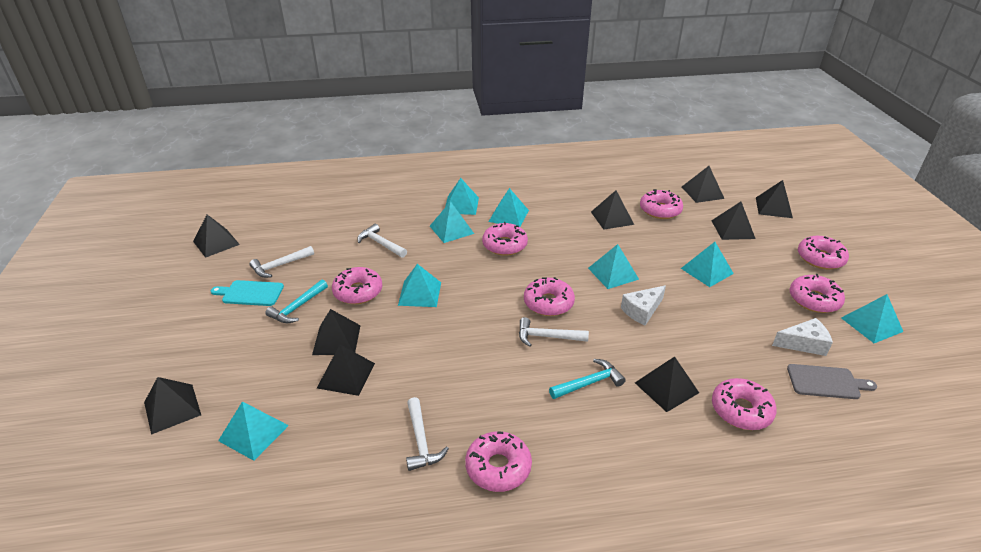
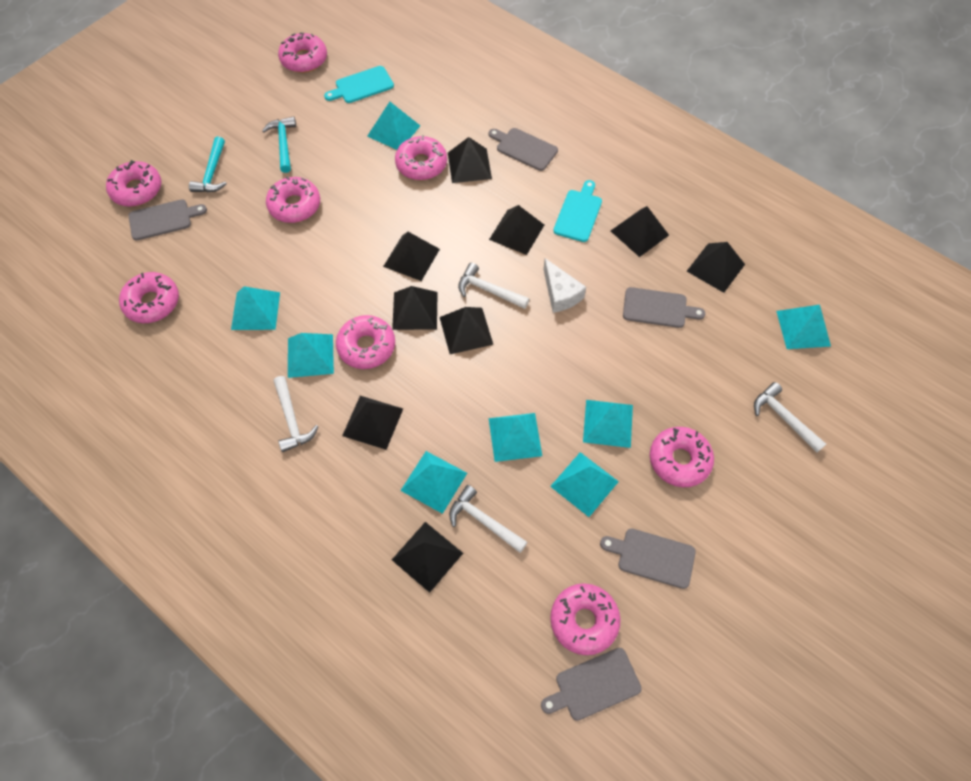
grey cutting board: [787,364,877,399] = 1 -> [129,199,207,240] [488,128,558,171] [541,648,642,721] [600,528,696,589] [623,287,705,328] = 5
turquoise cutting board: [211,280,284,306] = 1 -> [324,66,394,103] [553,180,602,242] = 2
white cheese: [621,285,666,326] [772,318,833,356] = 2 -> [543,258,586,313] = 1

